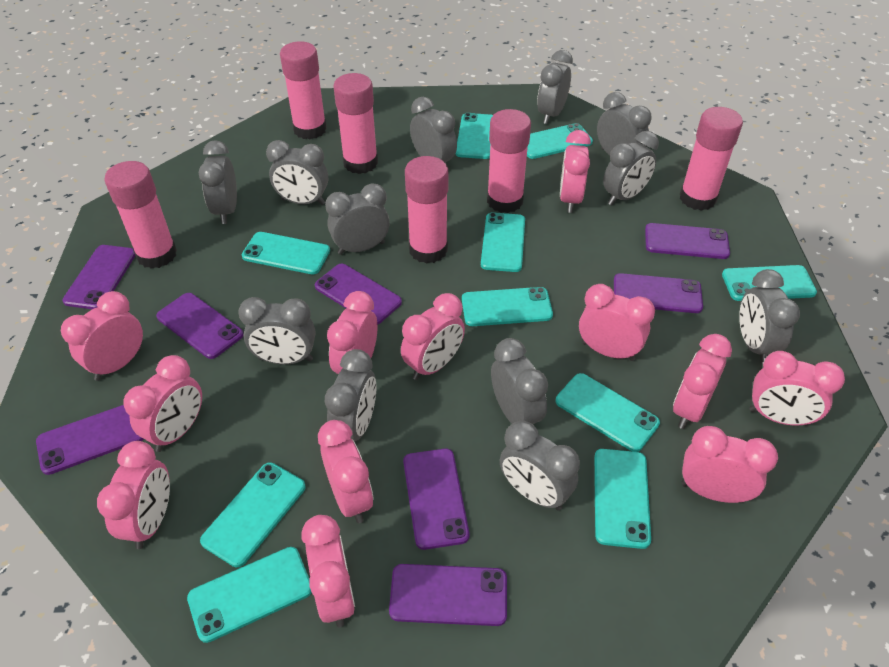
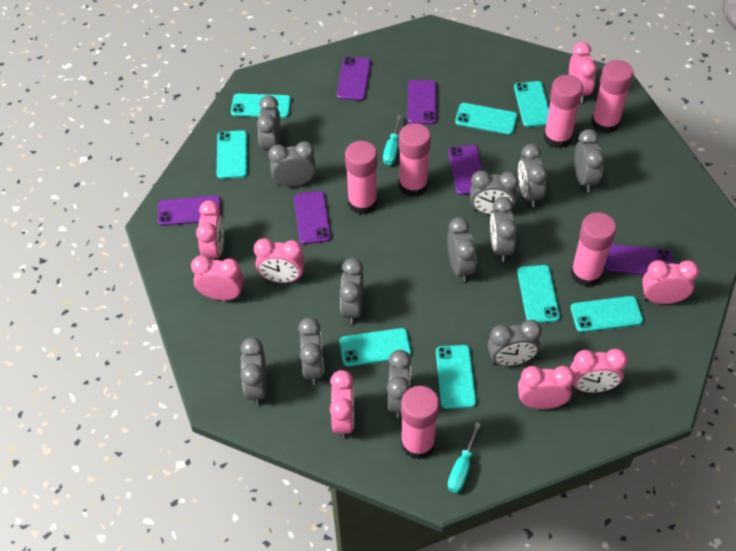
pink clock: [61,291,143,381] [97,441,170,549] [123,355,202,452] [302,515,355,627] [318,420,374,523] [327,291,377,374] [401,293,465,380] [560,130,591,213] [579,284,655,361] [673,334,732,429] [682,426,778,503] [749,351,845,426] = 12 -> [191,255,244,301] [196,200,224,260] [254,238,305,283] [330,370,354,439] [518,366,575,409] [569,42,597,103] [570,349,628,393] [642,260,699,304] = 8
purple phone: [36,405,144,475] [62,245,135,309] [156,293,244,359] [315,264,402,325] [389,564,507,626] [403,449,470,550] [614,273,703,313] [645,223,730,259] = 8 -> [158,195,221,226] [294,191,331,244] [337,57,371,101] [407,80,437,124] [448,145,483,195] [605,244,672,275] = 6
turquoise phone: [187,547,312,643] [200,463,306,567] [242,232,330,274] [456,113,493,159] [462,287,553,326] [481,212,525,272] [527,123,593,159] [556,373,660,452] [594,449,651,549] [722,265,817,301] = 10 -> [217,130,247,179] [231,93,291,118] [340,328,411,367] [436,345,476,409] [455,103,518,135] [514,81,549,127] [517,265,560,323] [571,296,643,332] = 8
turquoise screwdriver: none = 0 -> [383,115,402,165] [448,422,481,493] = 2

